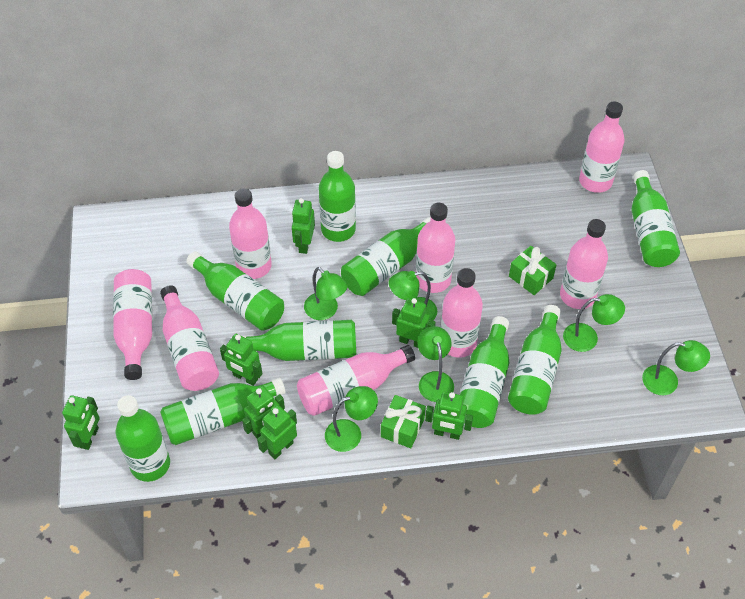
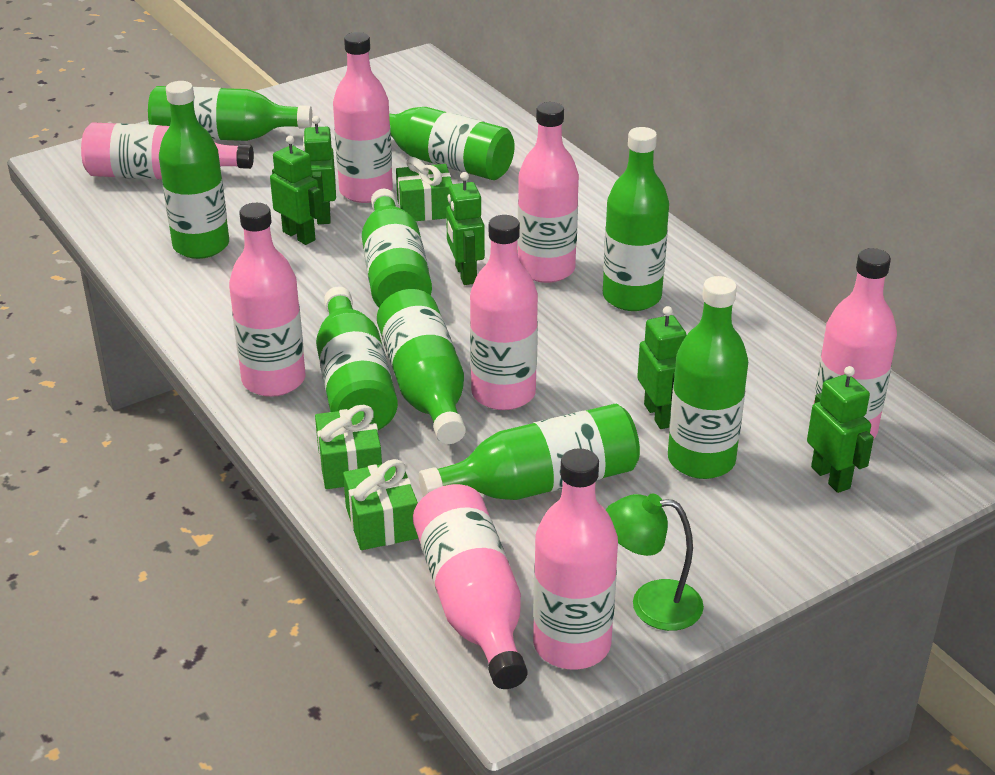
green gift: [381,395,426,448] [509,246,557,295] = 2 -> [315,405,382,489] [343,459,418,550] [396,157,452,221] = 3
green lamp: [304,267,347,320] [325,386,378,452] [389,271,437,320] [417,326,454,402] [563,294,625,352] [642,340,710,395] = 6 -> [606,493,704,631] = 1
green robot: [62,395,100,450] [220,334,262,386] [242,386,285,439] [257,405,297,459] [292,198,315,254] [392,298,436,348] [425,392,473,440] = 7 -> [270,136,323,245] [303,116,336,224] [446,172,485,285] [637,306,687,429] [807,366,874,493] = 5

